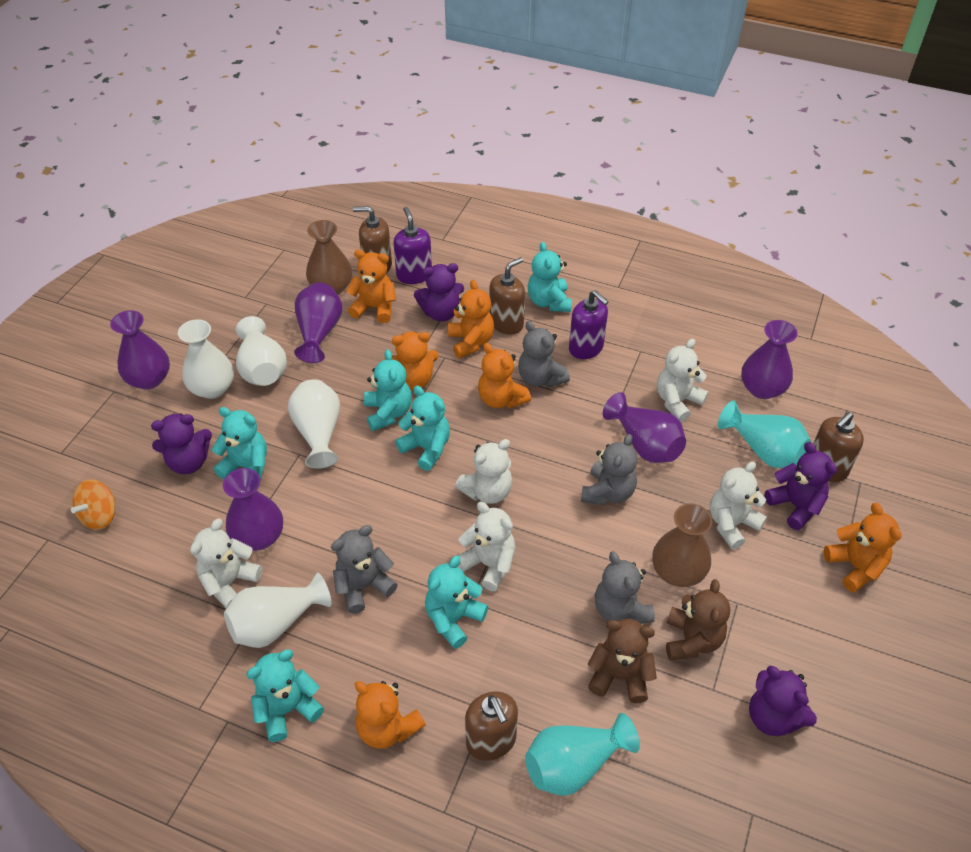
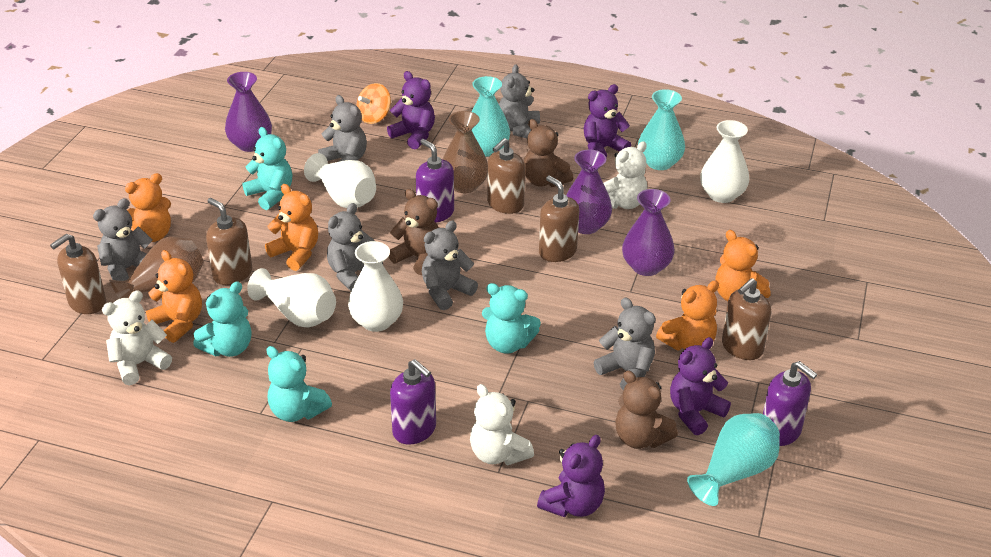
brown soap dispenser: [353,206,392,273] [465,692,518,761] [489,257,525,335] [813,412,864,482] = 4 -> [50,234,106,314] [206,198,252,285] [487,138,525,214] [539,175,579,262] [722,278,771,360] = 5
brown teddy bear: [588,619,657,703] [666,579,730,660] = 2 -> [388,189,439,275] [524,119,573,187] [615,370,678,449] = 3
grey teddy bear: [331,525,398,614] [518,321,570,388] [581,434,638,506] [595,551,655,624] = 4 -> [93,198,153,281] [318,95,367,162] [327,203,383,291] [422,221,478,310] [499,64,540,138] [594,298,656,391] = 6
orange teddy bear: [346,249,396,323] [355,681,426,749] [385,332,439,390] [448,279,494,359] [478,343,531,409] [824,503,902,593] = 6 -> [125,173,171,242] [146,250,202,343] [265,184,318,271] [656,280,719,351] [715,230,771,301] = 5
purple soap dispenser: [393,207,432,284] [569,290,609,359] = 2 -> [390,359,436,445] [416,139,454,223] [763,361,818,446] = 3
purple vase: [110,310,170,390] [223,468,283,551] [294,283,342,363] [603,392,686,463] [741,320,798,399] = 5 -> [225,72,272,152] [566,149,612,234] [622,189,675,276] = 3
turquoise teddy bear: [212,407,267,479] [246,650,324,742] [364,350,412,431] [395,386,450,471] [425,556,488,649] [528,242,572,312] = 6 -> [193,281,251,357] [242,127,292,210] [266,346,332,422] [482,283,541,354] = 4
turquoise vase: [525,713,640,796] [718,400,811,468] = 2 -> [471,76,510,157] [638,89,685,170] [687,413,780,506] = 3
white teddy bear: [190,519,263,609] [455,439,512,504] [458,502,516,591] [657,339,708,422] [710,461,767,549] = 5 -> [102,290,172,385] [470,384,534,465] [603,141,647,209] = 3

